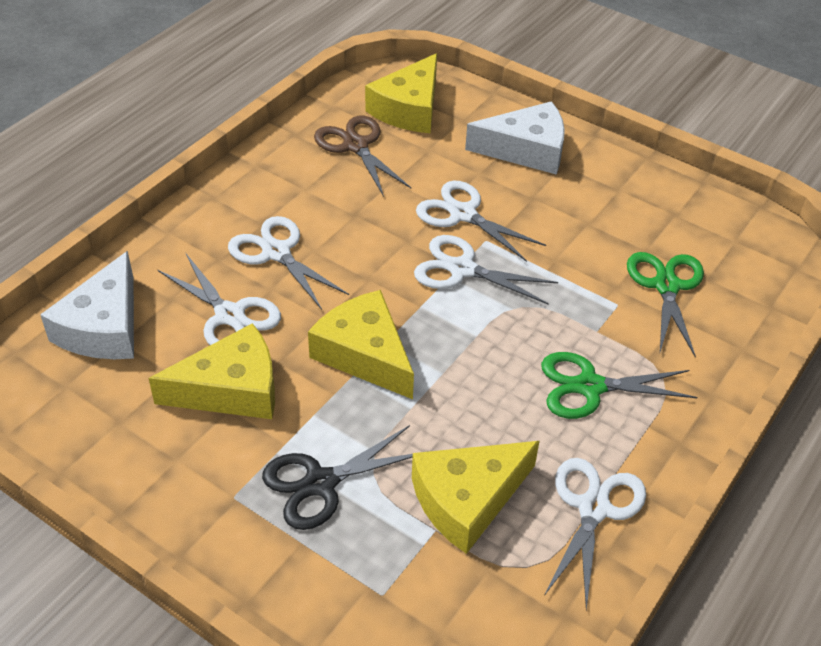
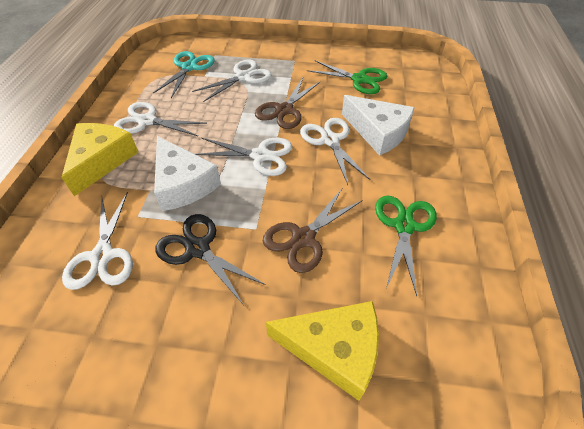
brown scissors: [314,116,411,197] = 1 -> [255,78,320,129] [263,189,363,273] = 2
turquoise scissors: none = 0 -> [153,51,215,98] = 1
yellow cheese: [149,323,275,419] [308,290,414,399] [365,53,437,133] [412,441,540,554] = 4 -> [61,123,138,196] [266,301,379,401] = 2

